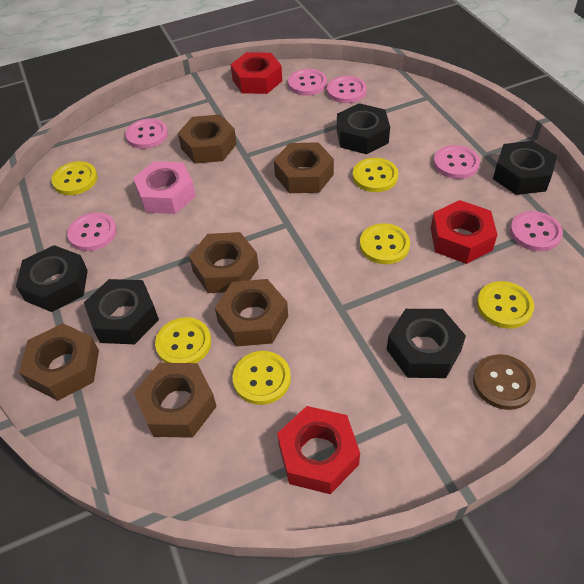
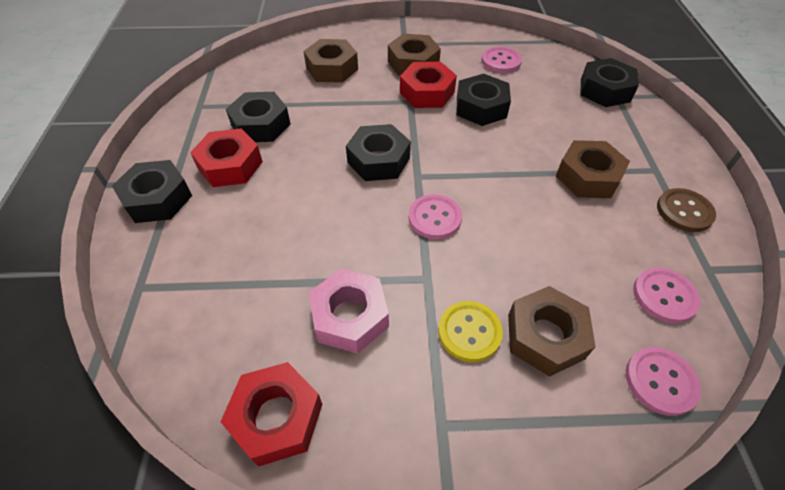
brown nut: [19,323,99,401] [134,363,217,438] [178,114,237,164] [189,232,259,293] [215,279,288,347] [274,142,334,193] = 6 -> [304,39,358,83] [388,33,441,76] [508,286,596,377] [556,140,630,198] = 4
pink button: [67,212,117,251] [125,118,168,149] [288,69,327,96] [327,76,367,103] [434,145,480,179] [510,211,563,251] = 6 -> [409,194,462,239] [481,47,522,73] [626,347,701,416] [633,267,700,323] = 4
yellow button: [51,161,98,195] [155,317,211,363] [233,351,291,405] [353,158,398,192] [360,223,410,264] [477,281,534,329] = 6 -> [438,301,503,362] = 1

